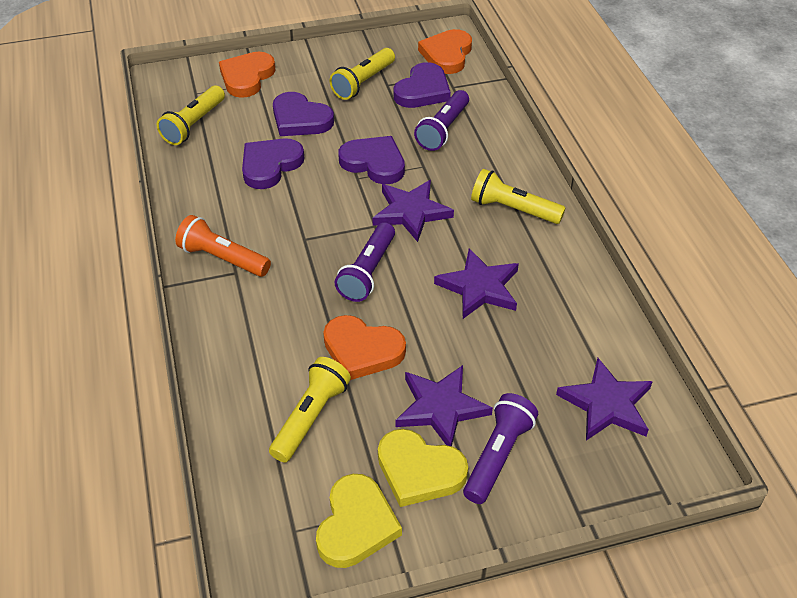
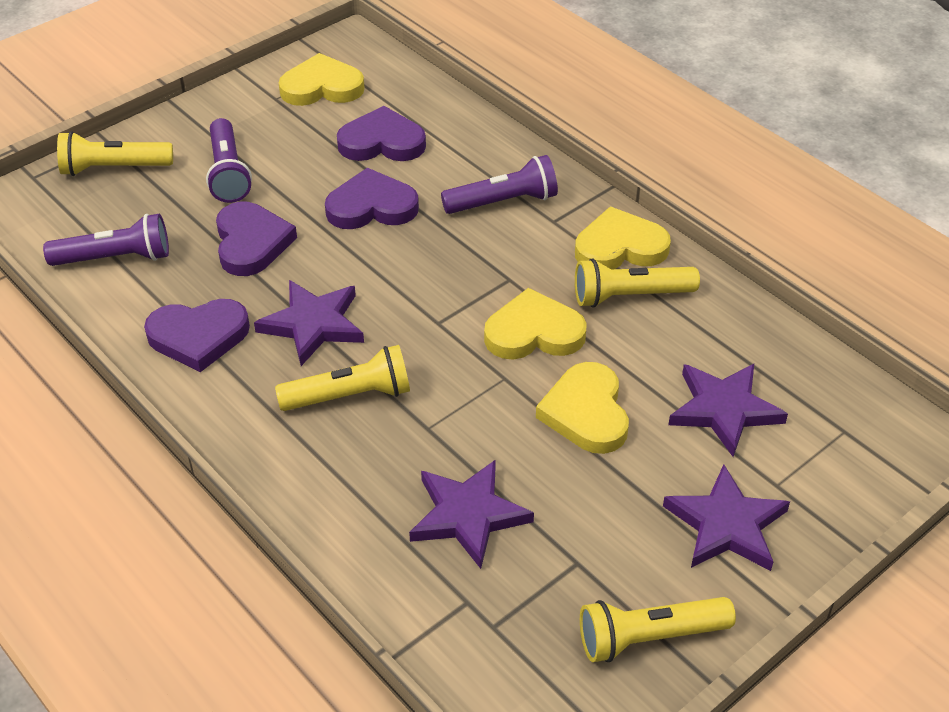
orange flashlight: [175,215,271,277] = 1 -> none = 0
orange heart: [219,52,276,98] [323,315,406,380] [418,29,472,74] = 3 -> none = 0
yellow heart: [316,474,402,568] [378,429,468,507] = 2 -> [279,53,365,106] [484,288,587,360] [536,362,629,454] [575,207,671,269] = 4

